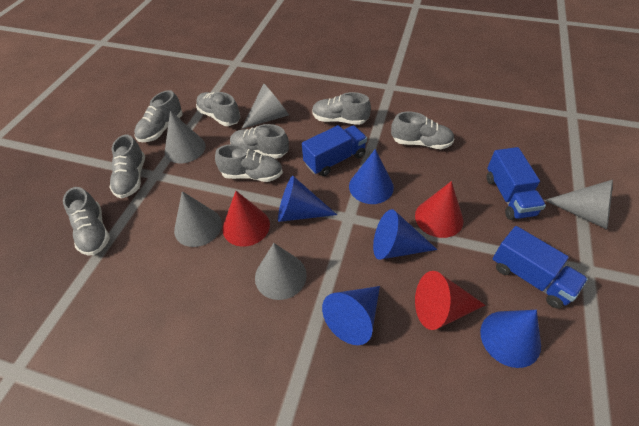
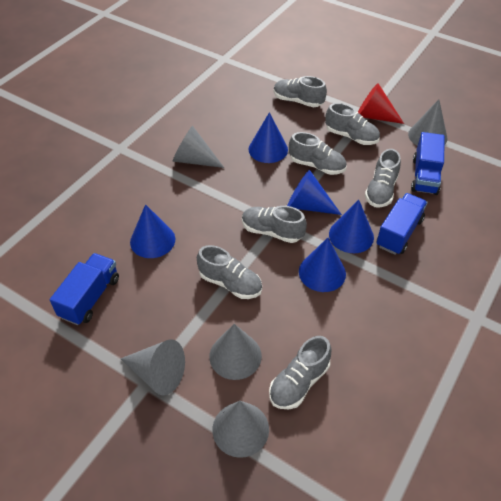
grey shoe: [63,187,110,256] [110,134,145,198] [134,90,182,142] [196,92,241,126] [215,144,283,182] [230,124,289,159] [312,92,371,125] [391,112,454,149] = 8 -> [197,245,262,299] [242,206,307,243] [269,336,331,409] [274,76,327,107] [289,132,346,175] [325,103,380,145] [365,149,401,207] = 7
red cone: [222,191,270,247] [415,181,463,238] [415,271,485,330] = 3 -> [358,83,404,124] = 1

